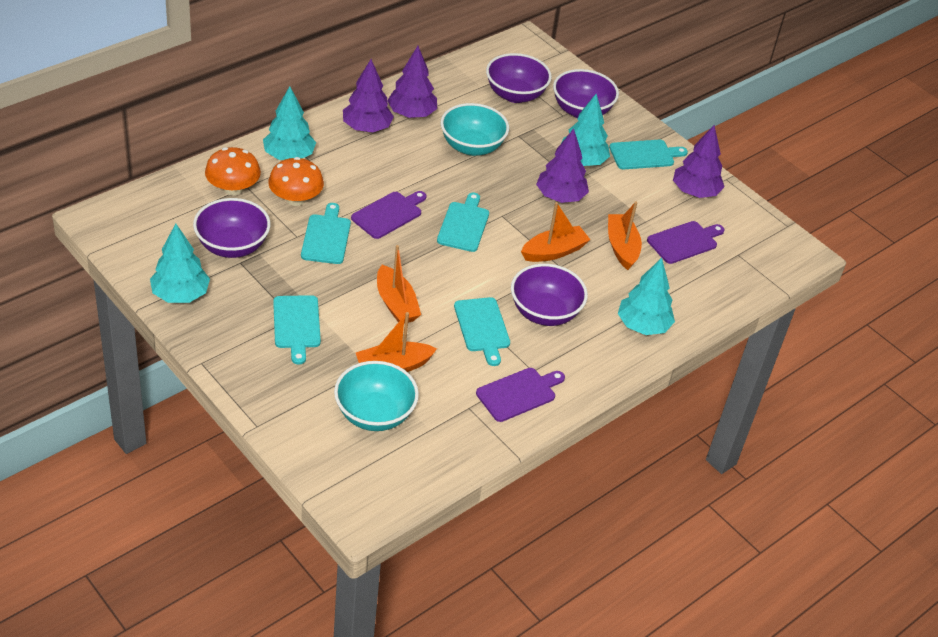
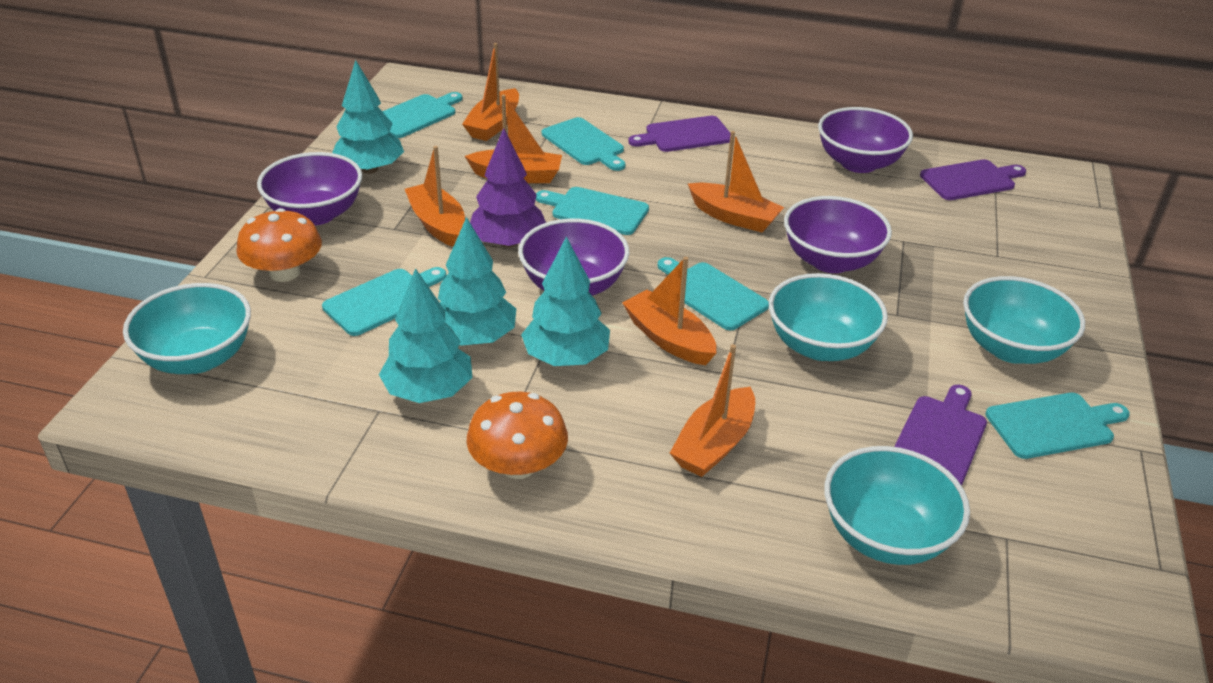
orange boat: [356,312,437,372] [377,245,421,324] [521,202,591,262] [608,202,642,270] = 4 -> [405,146,465,247] [462,43,519,141] [465,94,562,183] [622,257,717,365] [670,344,755,477] [688,131,784,232] = 6
purple tree: [343,59,394,132] [387,46,437,118] [536,129,589,203] [673,125,725,198] = 4 -> [470,128,546,248] = 1
turquoise bowl: [334,361,419,431] [440,103,509,156] = 2 -> [123,283,251,374] [769,273,888,361] [824,446,970,565] [963,276,1085,364] = 4
turquoise cutting board: [273,295,321,365] [301,203,351,264] [437,193,489,252] [454,297,510,366] [609,140,688,169] = 5 -> [322,267,446,336] [382,92,462,138] [536,187,649,235] [542,117,625,171] [658,257,769,330] [985,393,1130,459] = 6

